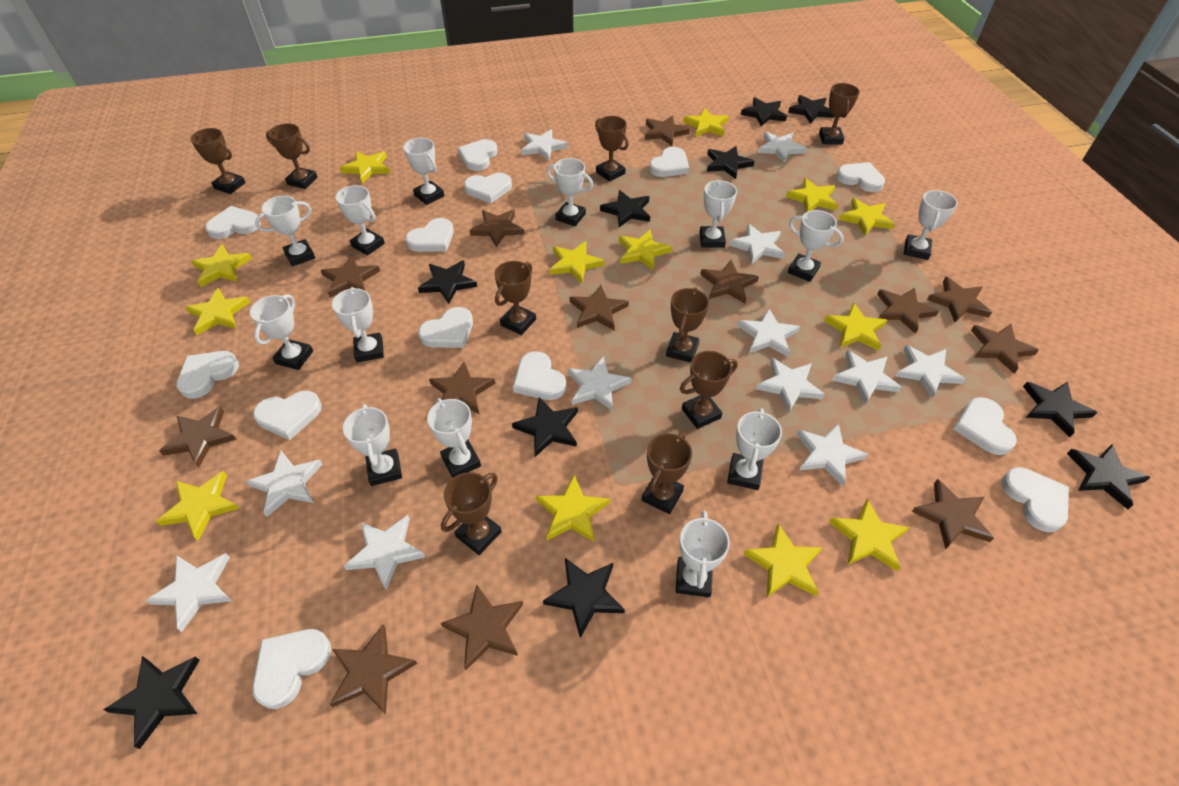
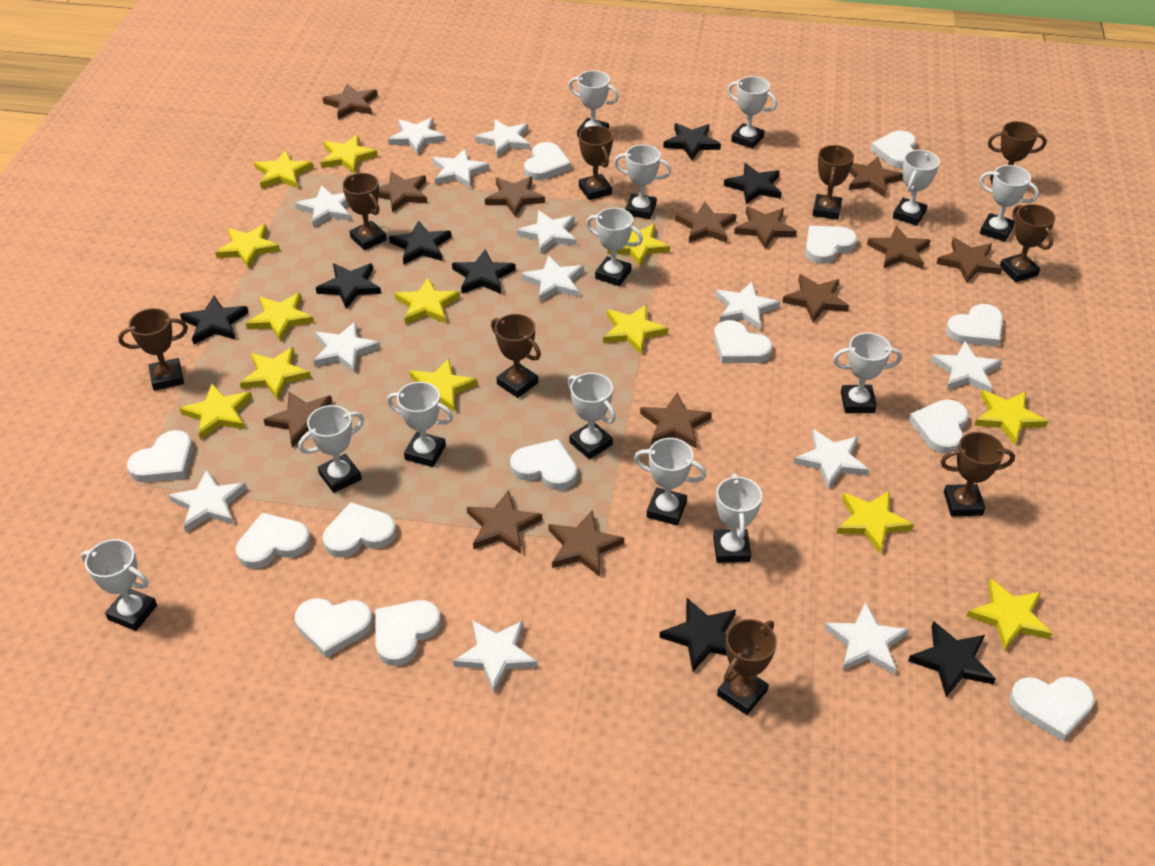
black star: [103,656,200,749] [418,260,477,304] [512,397,578,457] [543,558,625,638] [600,190,650,227] [707,146,754,179] [741,97,787,126] [788,95,834,124] [1023,382,1098,437] [1067,444,1151,510] = 10 -> [180,295,249,344] [316,263,381,309] [389,220,451,264] [452,250,516,294] [659,598,736,671] [663,123,721,160] [724,163,782,204] [908,621,996,698] = 8
white star: [145,553,232,632] [246,451,323,517] [344,515,425,590] [521,129,568,161] [567,356,631,410] [729,224,785,264] [737,308,801,357] [756,358,825,413] [758,132,807,163] [796,423,868,486] [832,350,902,404] [896,345,965,398] = 12 -> [169,469,247,532] [295,185,351,228] [314,321,380,373] [388,117,446,155] [432,149,489,189] [453,620,538,693] [475,119,530,157] [517,210,577,254] [521,255,584,302] [715,282,780,330] [794,429,869,489] [824,602,909,675] [930,342,1002,393] = 13

